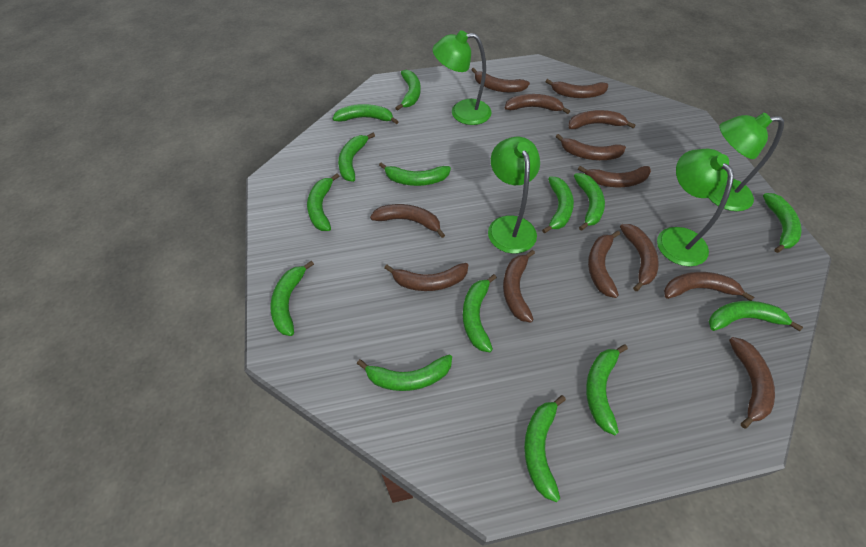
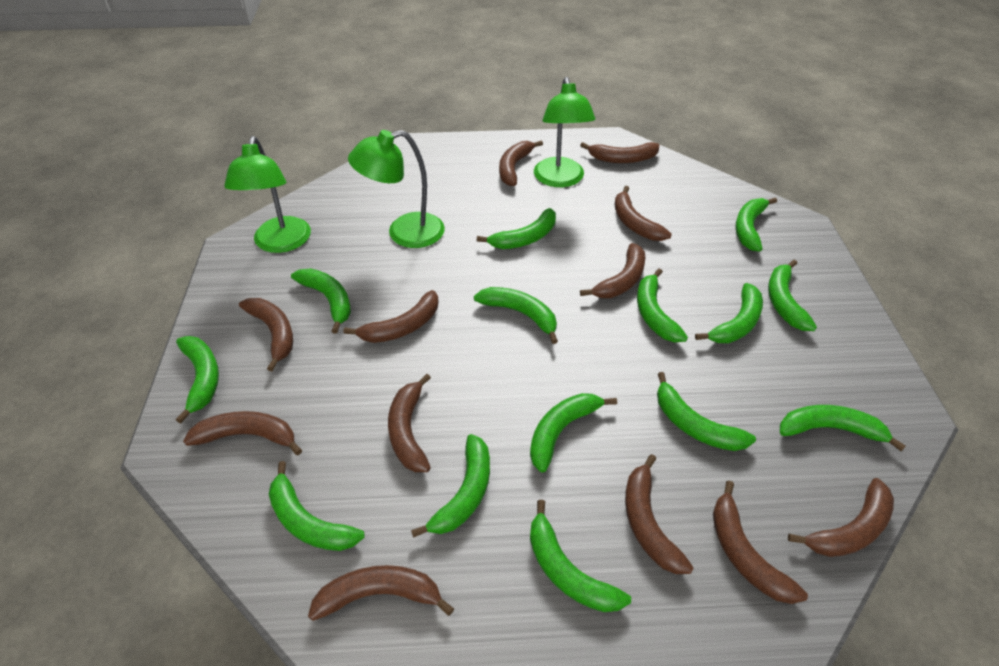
brown banana: [370,204,445,238] [384,263,468,291] [472,68,530,93] [503,250,535,323] [505,94,570,114] [545,79,608,98] [556,134,626,160] [568,110,635,129] [578,166,651,187] [588,231,620,298] [620,224,659,291] [664,272,754,301] [729,337,775,428] = 13 -> [183,411,302,455] [239,298,293,371] [308,565,454,621] [344,290,438,343] [388,374,431,472] [499,140,543,186] [580,142,659,163] [580,243,645,298] [615,186,672,241] [625,454,694,574] [713,481,808,604] [788,478,894,557] = 12
green lamp: [432,30,491,125] [488,137,540,254] [657,149,734,266] [709,113,784,211] = 4 -> [224,136,311,253] [348,130,445,248] [534,77,595,187] = 3

